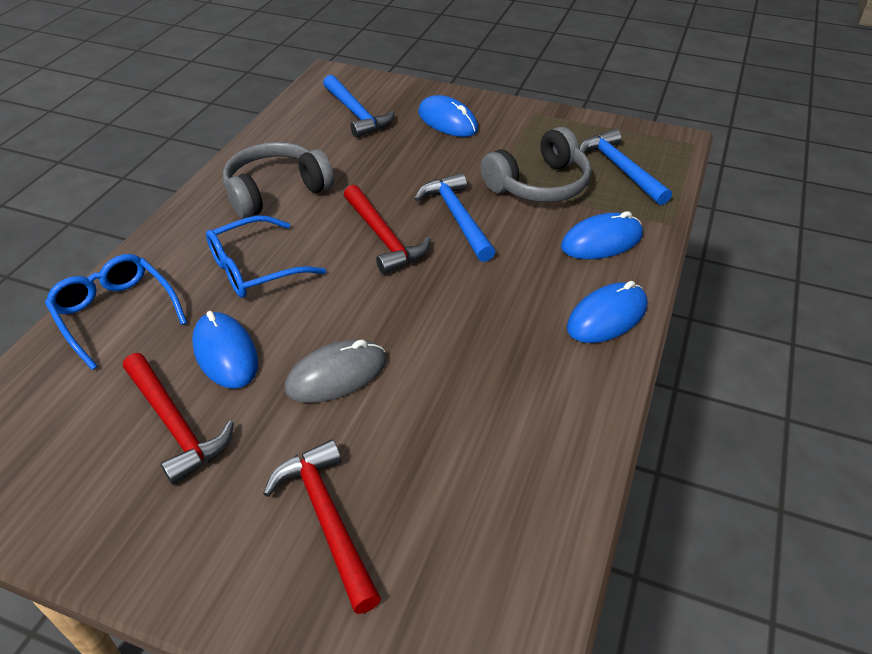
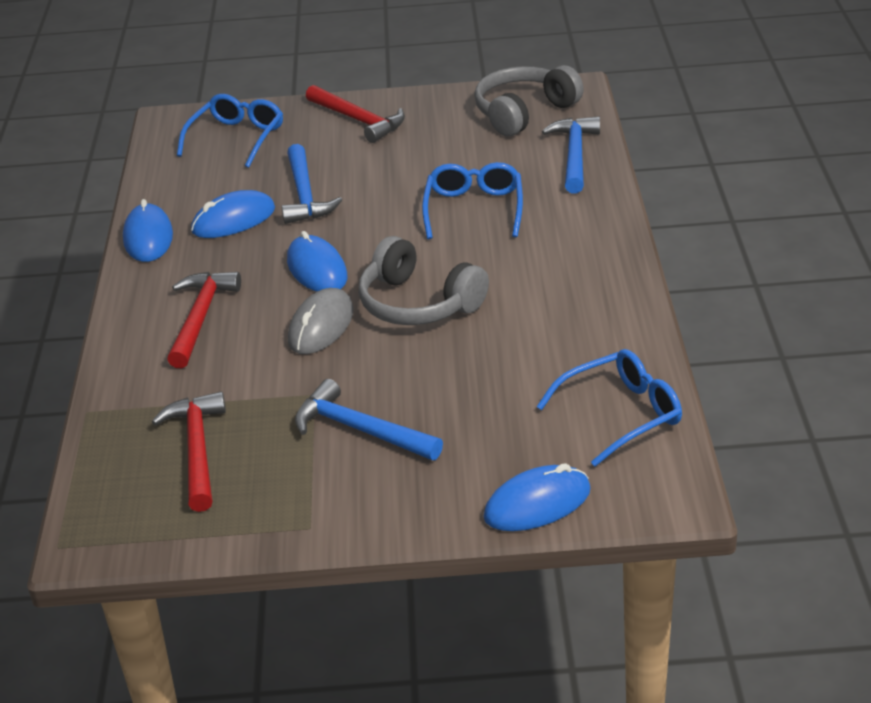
blue glasses: [45,254,187,370] [206,215,326,298] = 2 -> [177,94,283,168] [422,162,523,239] [537,349,682,467] = 3

